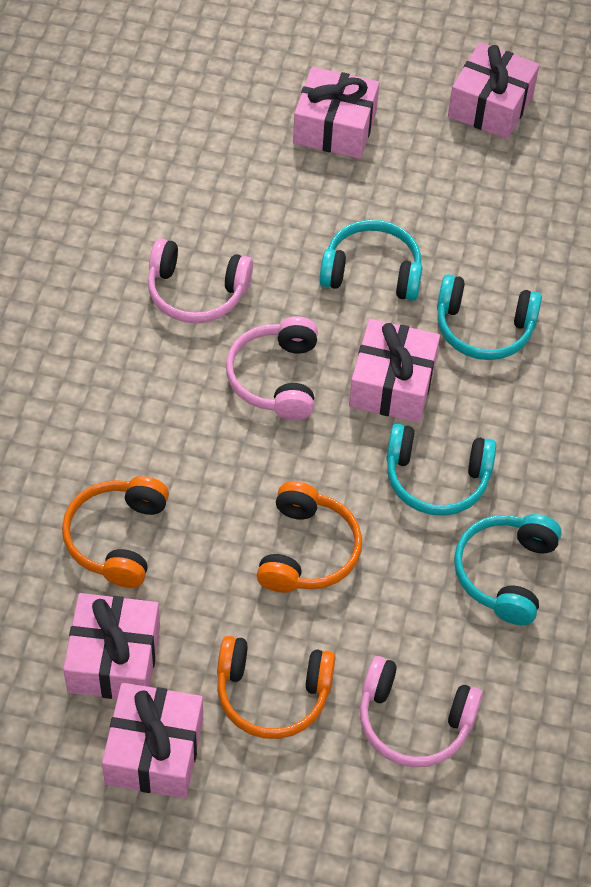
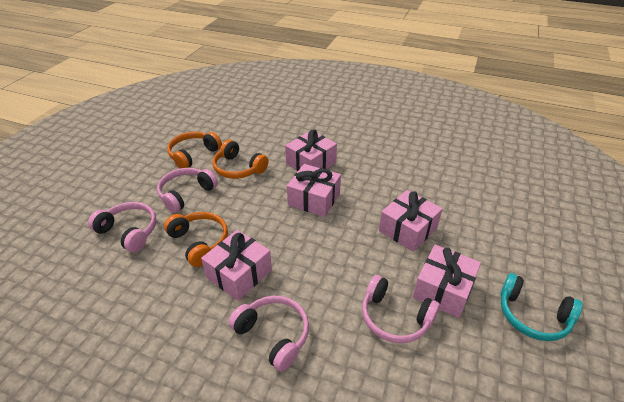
pink headphones: [148,239,253,323] [226,316,318,420] [360,656,483,767] = 3 -> [88,202,156,252] [157,168,218,213] [229,296,309,372] [362,275,440,343] = 4
turquoise headphones: [319,220,423,301] [386,424,497,516] [437,275,542,360] [454,514,562,625] = 4 -> [501,273,583,341] = 1

